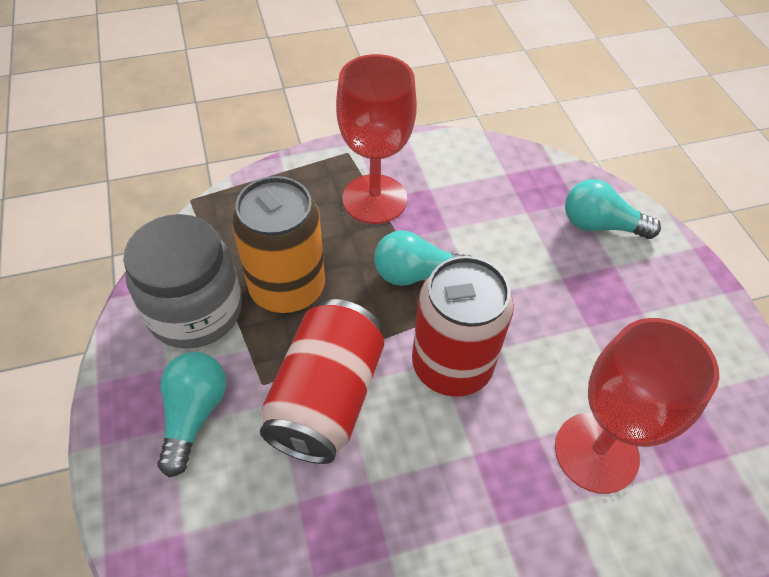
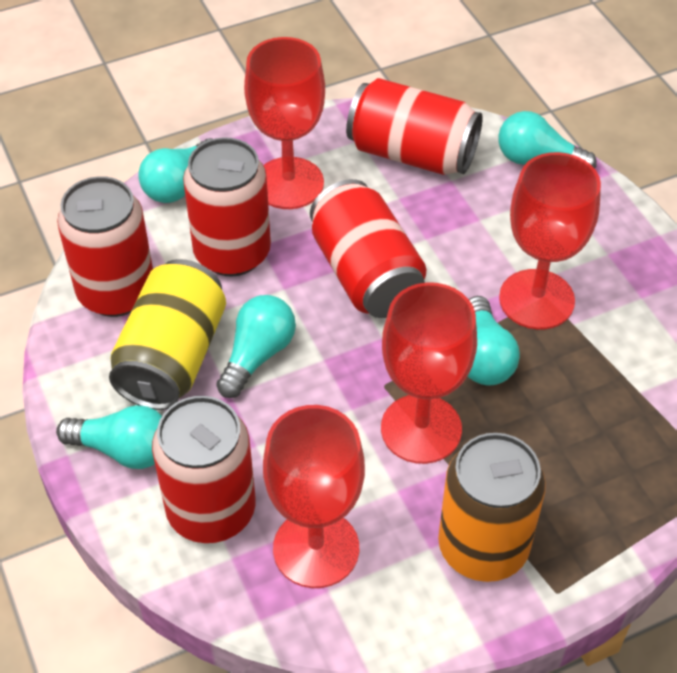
grey jar: [123,214,242,348] = 1 -> none = 0
red can: [260,299,384,464] [412,256,514,397] = 2 -> [57,176,153,317] [152,396,256,543] [183,137,271,276] [310,179,427,318] [346,78,483,175] = 5
red goblet: [336,54,417,224] [555,318,719,494] = 2 -> [244,37,325,209] [263,405,365,588] [381,282,477,464] [499,152,601,330] = 4
turquoise light bulb: [157,352,226,477] [374,230,471,286] [565,179,661,239] = 3 -> [56,405,162,469] [138,138,212,203] [216,295,296,398] [468,296,520,385] [498,111,597,169] = 5
yellow can: none = 0 -> [109,259,226,410] = 1

